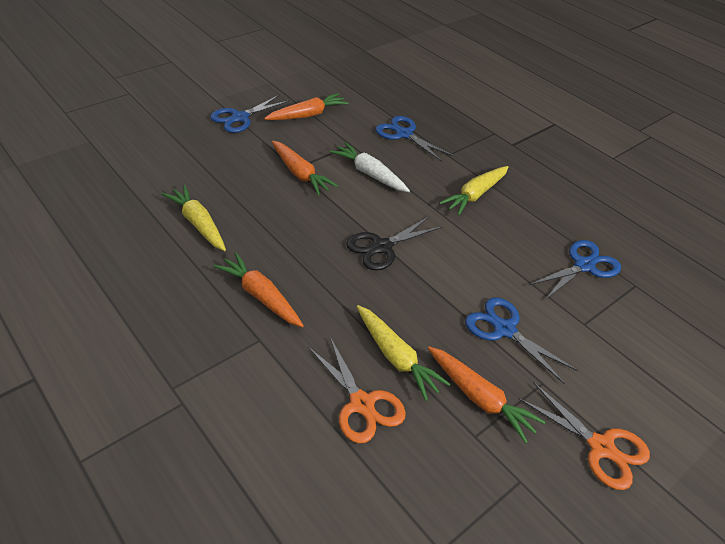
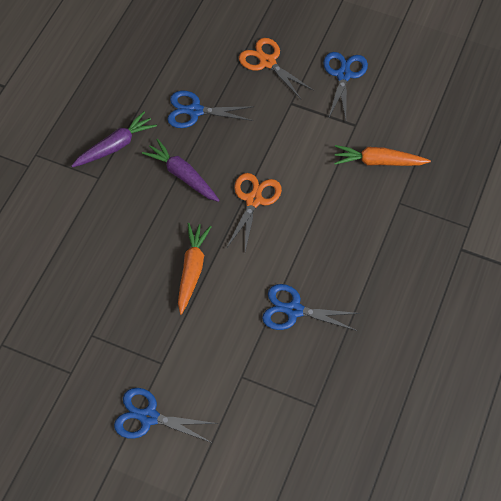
black scissors: [346,216,443,270] = 1 -> none = 0
orange carrot: [213,252,304,327] [264,93,349,120] [272,140,338,196] [428,346,545,443] = 4 -> [178,223,212,314] [334,145,431,166] = 2
purple carrot: none = 0 -> [72,111,157,167] [142,139,220,202] = 2
white carrot: [330,142,410,192] = 1 -> none = 0
yellow carrot: [162,185,226,251] [356,305,450,401] [439,166,508,215] = 3 -> none = 0

